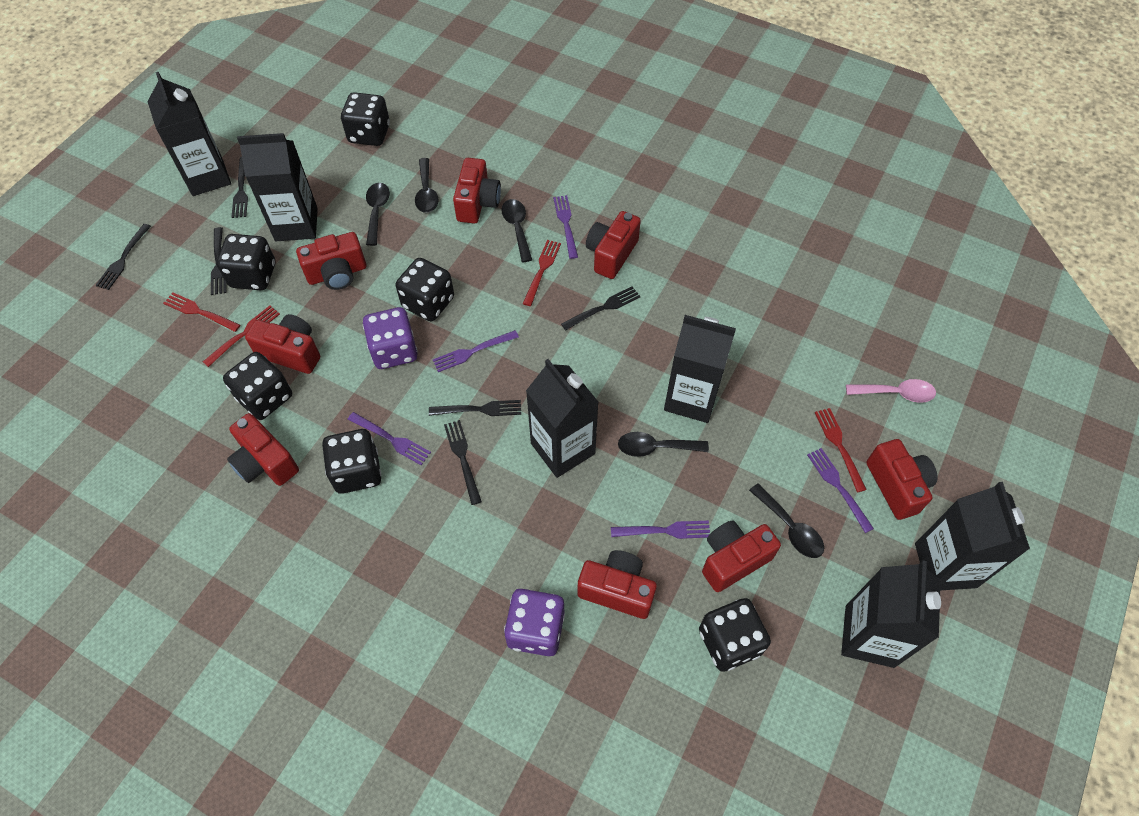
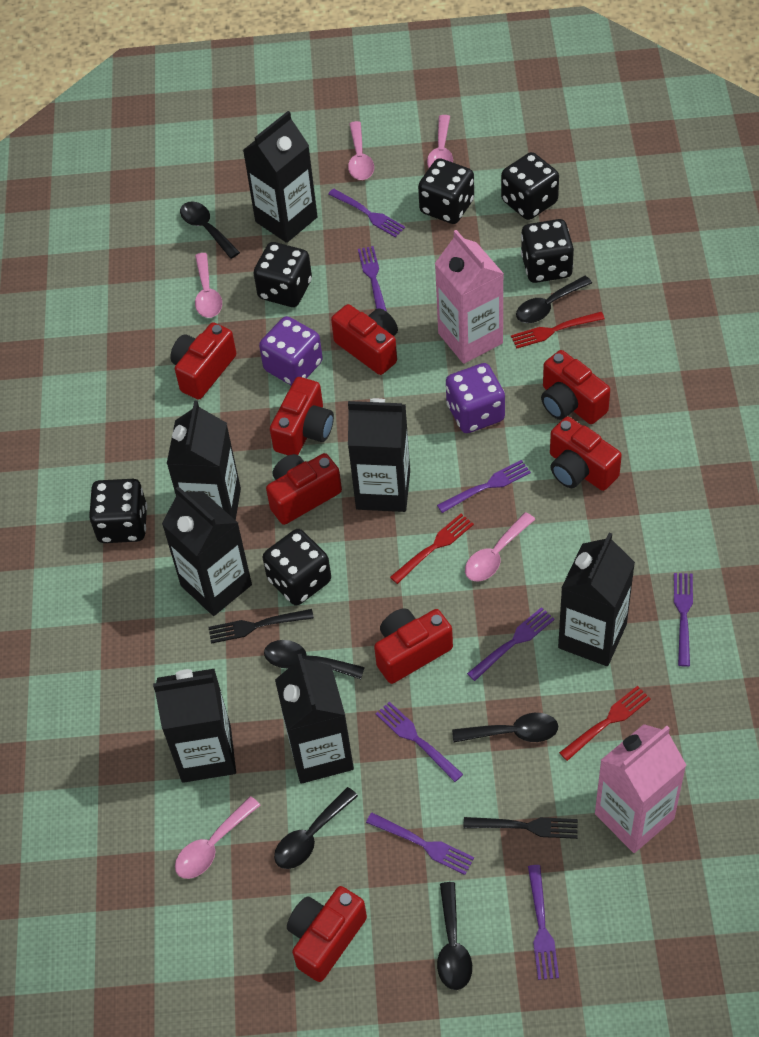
black carton: [147,72,231,196] [237,133,318,241] [526,359,599,478] [664,315,736,423] [841,560,941,668] [915,482,1030,590] = 6 -> [153,668,236,783] [162,486,252,616] [167,401,241,520] [243,111,317,243] [275,654,354,784] [348,398,410,512] [558,533,635,666] = 7
black fork: [95,224,151,290] [211,227,226,295] [232,157,248,218] [429,400,521,416] [444,420,482,505] [561,286,640,330] = 6 -> [208,609,314,644] [464,817,578,839] = 2
black spoon: [366,183,390,246] [415,158,439,213] [502,199,532,262] [618,432,709,457] [749,483,824,558] = 5 -> [180,201,240,259] [264,640,365,679] [274,787,358,869] [437,882,472,990] [452,713,558,742] [516,276,592,323] = 6
pink carton: none = 0 -> [435,230,504,364] [595,724,686,853] = 2
pink spoon: [846,379,936,403] = 1 -> [175,796,260,879] [195,253,222,318] [348,121,374,180] [427,115,453,168] [465,512,535,581] = 5
purple fork: [347,412,431,465] [433,330,519,372] [553,195,578,259] [611,521,710,539] [807,448,874,533] = 5 -> [328,189,405,237] [358,246,387,312] [366,813,474,875] [376,701,463,782] [437,460,531,513] [467,607,555,681] [528,865,559,980] [674,573,693,667] = 8
red fork: [163,293,240,332] [203,306,280,367] [523,240,561,306] [815,408,867,492] = 4 -> [390,514,474,584] [511,312,605,348] [559,686,651,761] = 3

